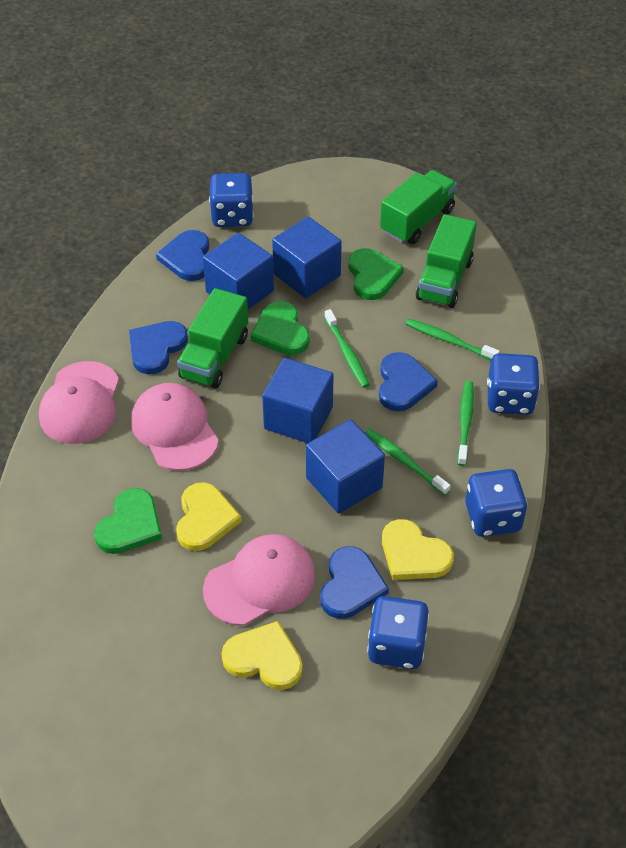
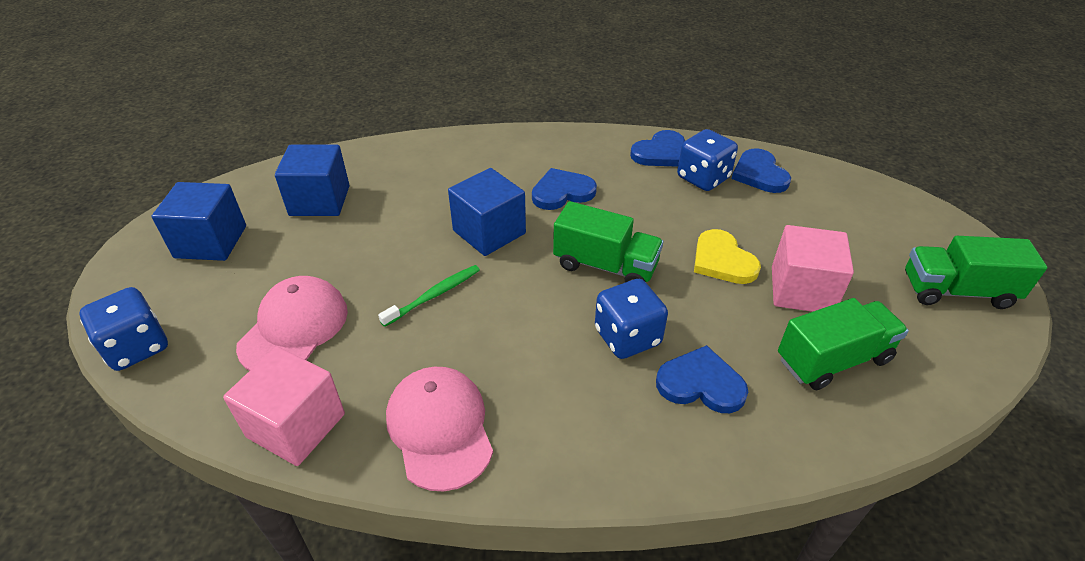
blue cube: [203,233,274,309] [262,358,334,443] [272,217,342,298] [306,419,385,513] = 4 -> [152,182,246,261] [275,145,350,216] [448,168,526,256] = 3
blue dice: [209,173,254,227] [367,596,429,669] [465,469,527,537] [487,353,540,415] = 4 -> [79,287,168,371] [595,279,668,359] [677,129,738,191] = 3
green heart: [94,488,162,554] [250,301,310,355] [348,248,404,300] = 3 -> none = 0
green toothbrush: [324,309,370,388] [365,428,451,495] [405,319,500,360] [457,381,474,466] = 4 -> [378,265,480,327] = 1
pink cap: [39,361,119,444] [131,383,219,471] [203,534,315,626] = 3 -> [236,276,348,371] [386,367,493,492] = 2
pink cube: none = 0 -> [223,346,345,466] [772,225,854,312] = 2
yellow heart: [176,482,242,551] [221,621,303,690] [382,519,454,580] = 3 -> [694,229,761,284] = 1

